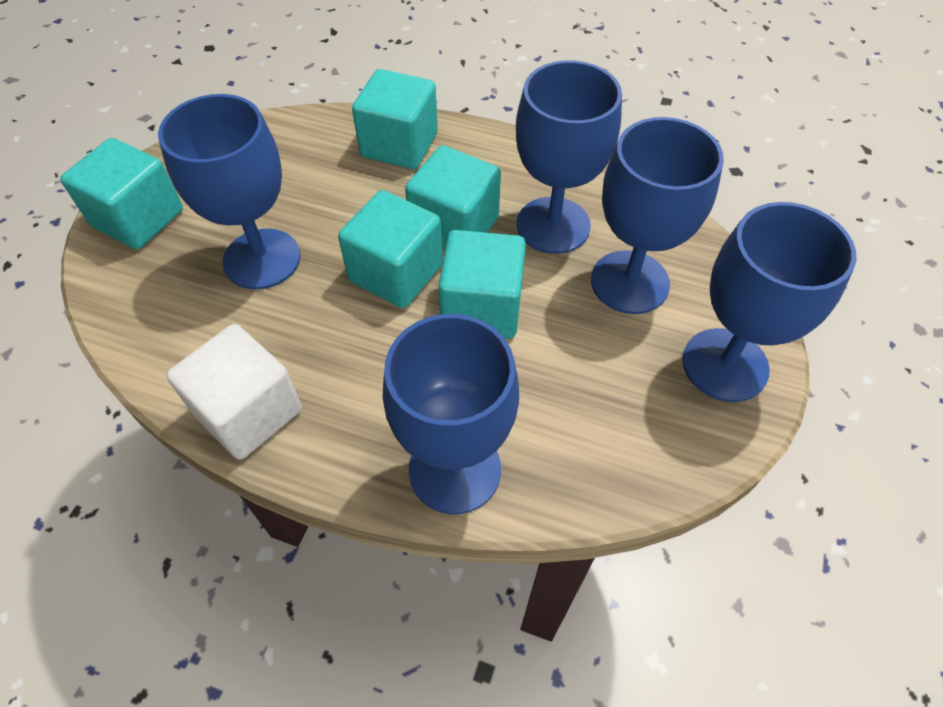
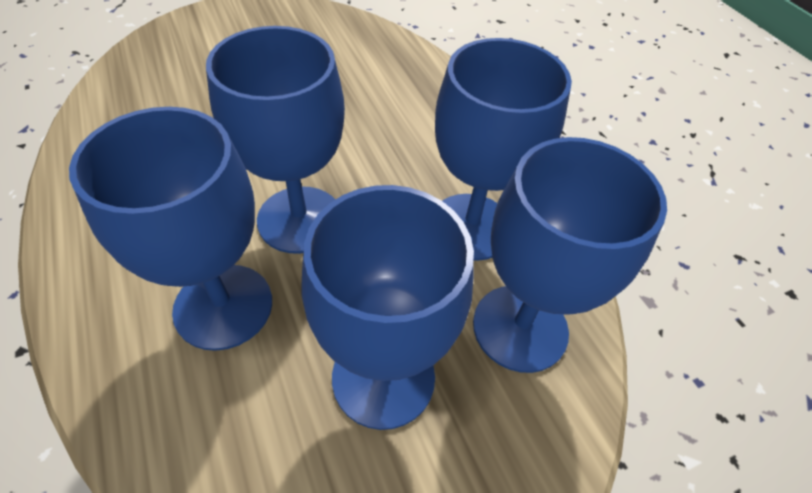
turquoise cube: [60,138,183,250] [338,190,443,308] [352,69,438,169] [405,145,501,250] [438,230,526,339] = 5 -> none = 0
white cube: [166,324,302,460] = 1 -> none = 0

